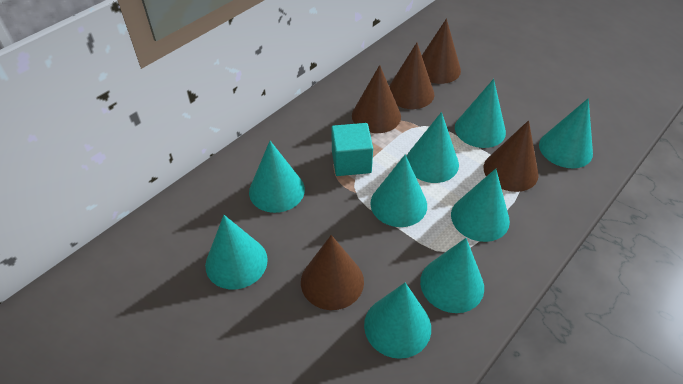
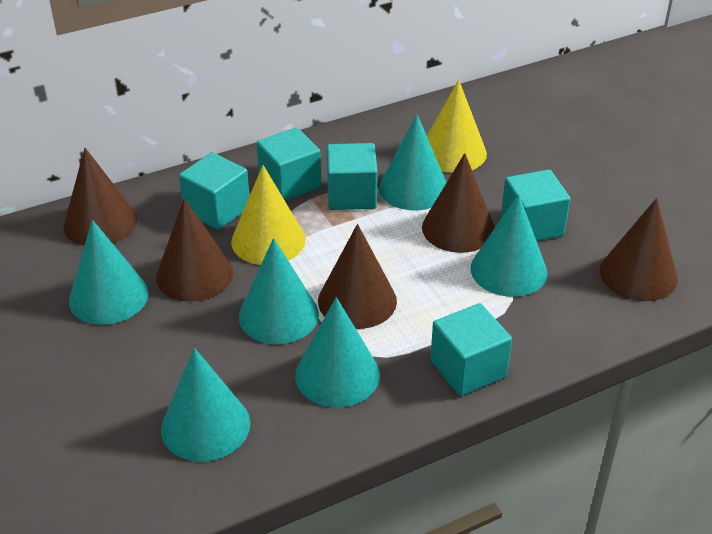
turquoise cone: [205,215,268,289] [249,141,305,213] [364,282,431,359] [370,154,427,227] [406,112,459,183] [420,238,484,313] [451,169,510,242] [455,79,506,148] [539,98,593,168] = 9 -> [69,220,149,325] [161,348,250,462] [239,238,319,344] [295,297,380,407] [379,114,447,211] [470,194,547,297] = 6
turquoise cube: [331,123,373,176] = 1 -> [179,152,249,230] [257,128,321,201] [327,143,378,210] [430,303,512,396] [501,169,570,241] = 5
yellow cone: none = 0 -> [231,165,306,265] [427,80,487,173] = 2

